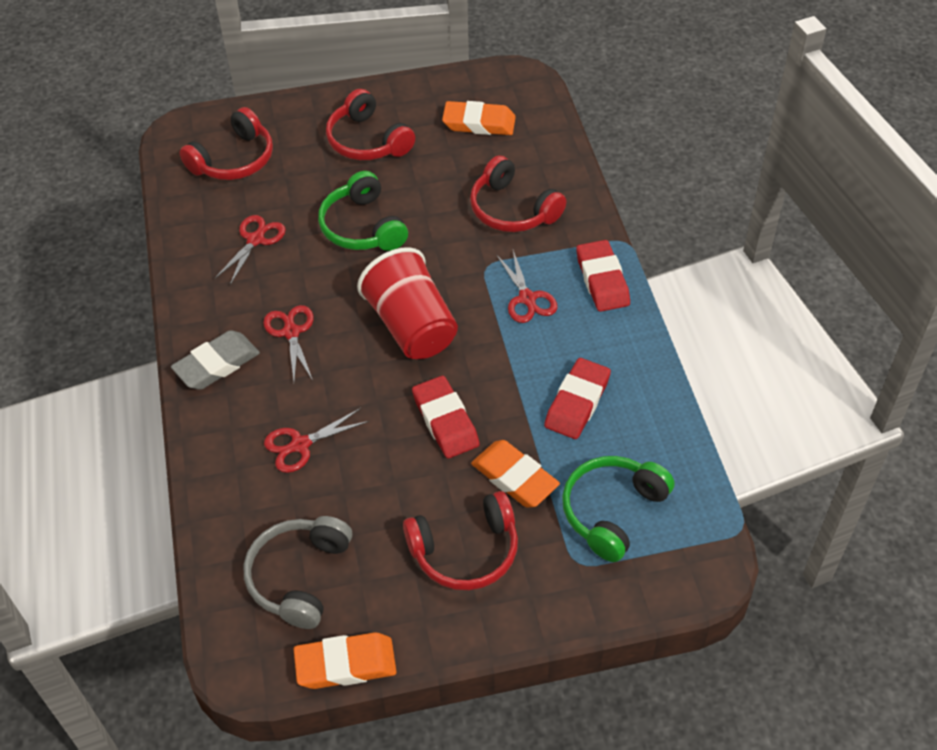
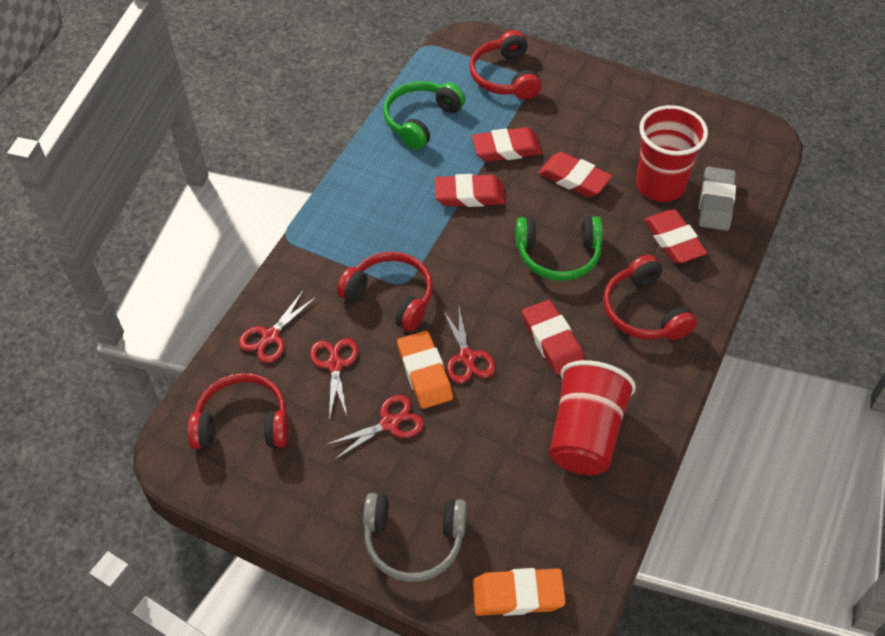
orange eraser: [294,632,397,689] [442,101,516,135] [471,440,560,508] = 3 -> [397,331,453,409] [473,568,566,616] = 2
red cup: [357,247,458,359] = 1 -> [549,360,636,475] [636,105,708,202] = 2
red eraser: [412,376,480,458] [544,358,611,439] [576,240,630,312] = 3 -> [435,174,505,207] [472,127,542,162] [522,300,585,375] [538,152,612,197] [644,209,707,264] = 5

